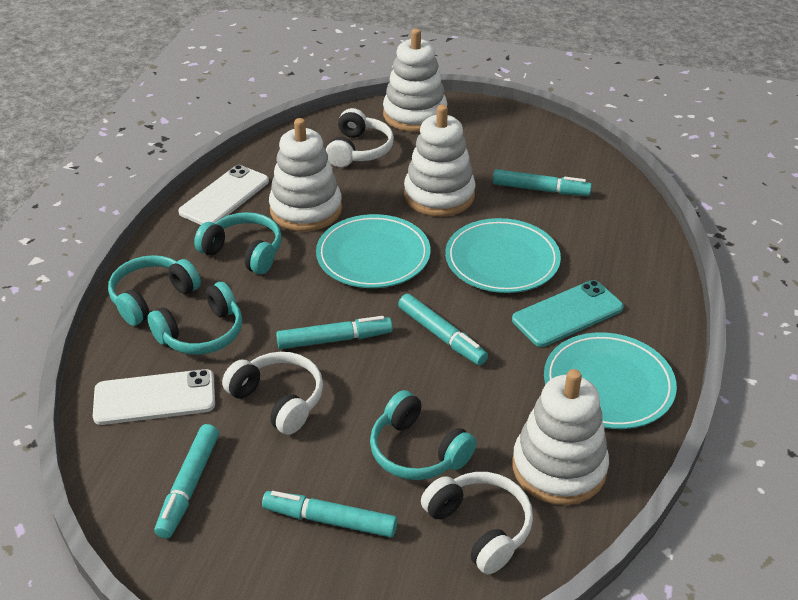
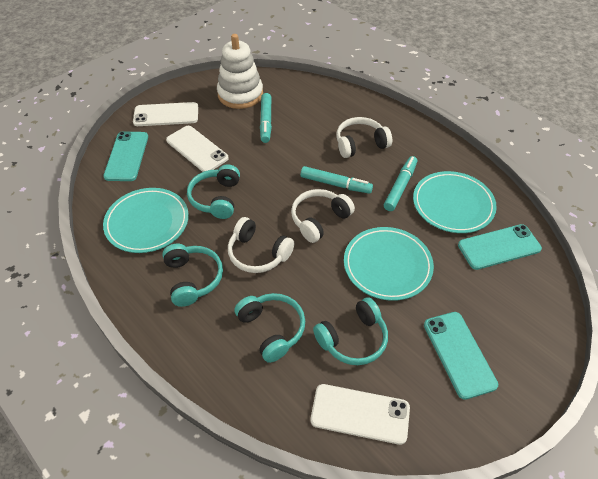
turquoise marker: [154,424,219,539] [262,491,397,538] [276,316,393,349] [398,294,488,365] [493,169,592,196] = 5 -> [260,93,272,143] [300,166,373,194] [384,156,417,211] = 3
turquoise phone: [512,280,624,347] = 1 -> [103,131,148,181] [424,312,498,400] [458,224,542,270] = 3
white phone: [93,369,215,425] [178,165,269,225] = 2 -> [133,102,198,126] [166,126,229,172] [311,384,410,445] = 3
white stacking toy: [269,118,342,232] [383,28,447,132] [404,105,476,217] [512,369,609,505] = 4 -> [217,34,263,109] = 1

